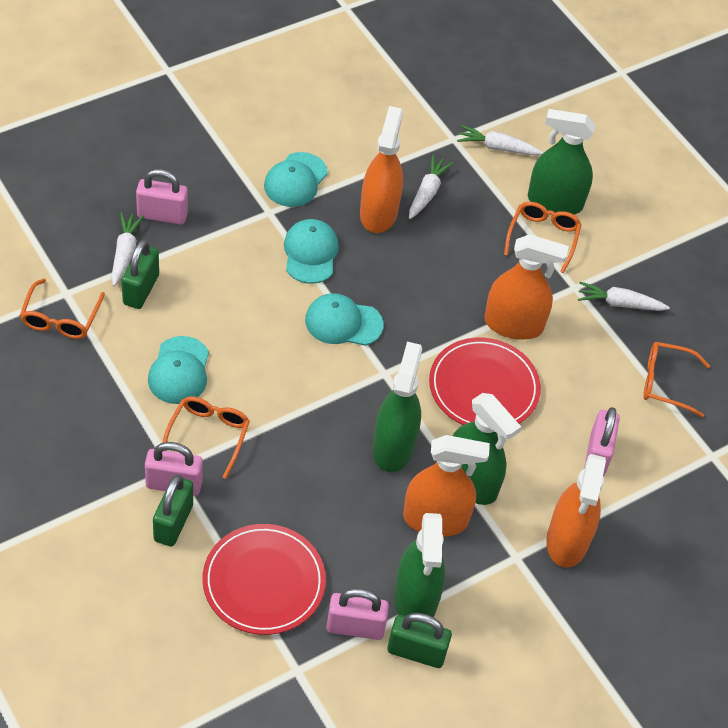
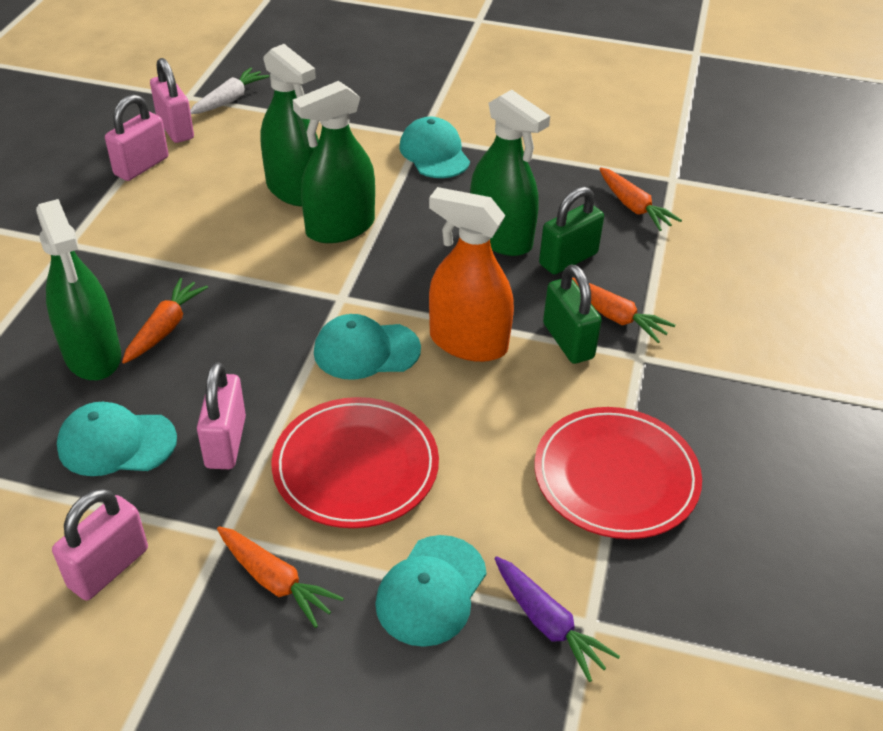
green padlock: [122,240,159,309] [153,475,193,547] [387,613,452,668] = 3 -> [539,187,604,274] [543,264,602,364] = 2
orange carrot: none = 0 -> [122,278,208,363] [217,526,344,628] [572,278,676,343] [599,167,682,231] = 4
orange glasses: [20,278,105,339] [163,396,250,479] [504,202,582,273] [643,342,710,417] = 4 -> none = 0
orange spray bottle: [360,106,403,233] [403,435,490,537] [485,234,569,340] [546,454,606,568] = 4 -> [429,187,514,362] = 1
purple carrot: none = 0 -> [494,556,620,682] = 1
white carrot: [111,212,144,286] [409,155,454,219] [457,125,543,155] [578,282,670,311] = 4 -> [190,67,270,114] = 1

